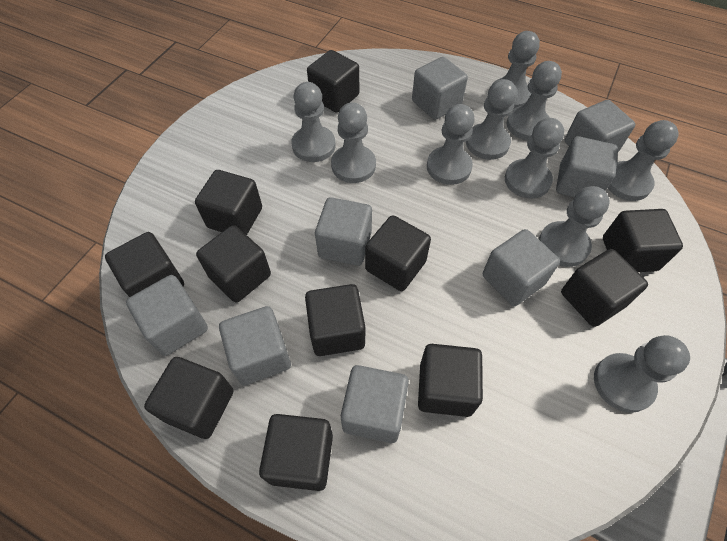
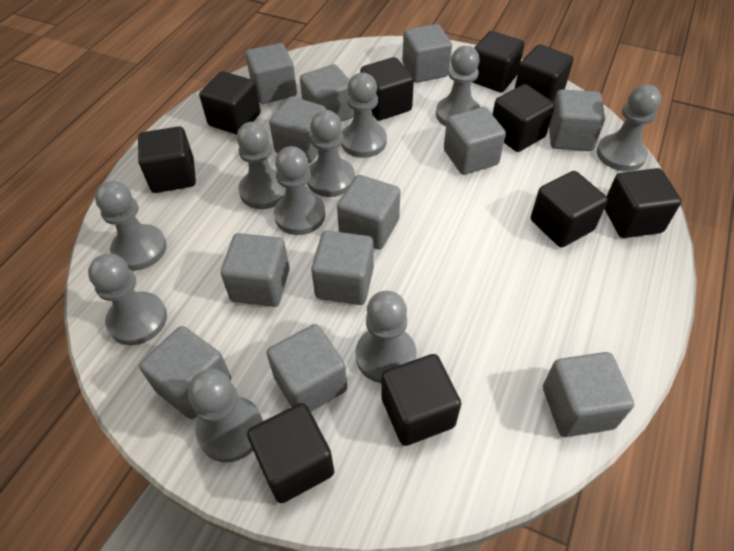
black cube: [105,232,184,297] [144,357,234,439] [195,170,262,235] [196,225,271,303] [259,414,333,491] [305,284,365,356] [307,50,359,113] [365,215,431,291] [418,344,483,417] [561,249,648,327] [603,209,683,272] = 11 -> [138,126,196,193] [199,71,261,135] [247,403,334,503] [360,57,414,121] [381,354,461,446] [472,31,524,92] [492,84,555,152] [515,44,573,102] [531,171,608,247] [604,168,681,238] = 10
grey cube: [126,275,208,356] [219,306,291,385] [315,197,372,266] [341,365,409,443] [412,57,468,120] [483,229,560,306] [556,136,618,197] [565,100,636,152] = 8 -> [139,326,231,419] [221,233,290,307] [246,43,297,104] [267,324,347,412] [269,97,327,163] [300,64,354,122] [311,230,374,305] [337,175,400,249] [403,24,452,83] [444,107,506,175] [543,352,634,437] [549,89,605,151] = 12

